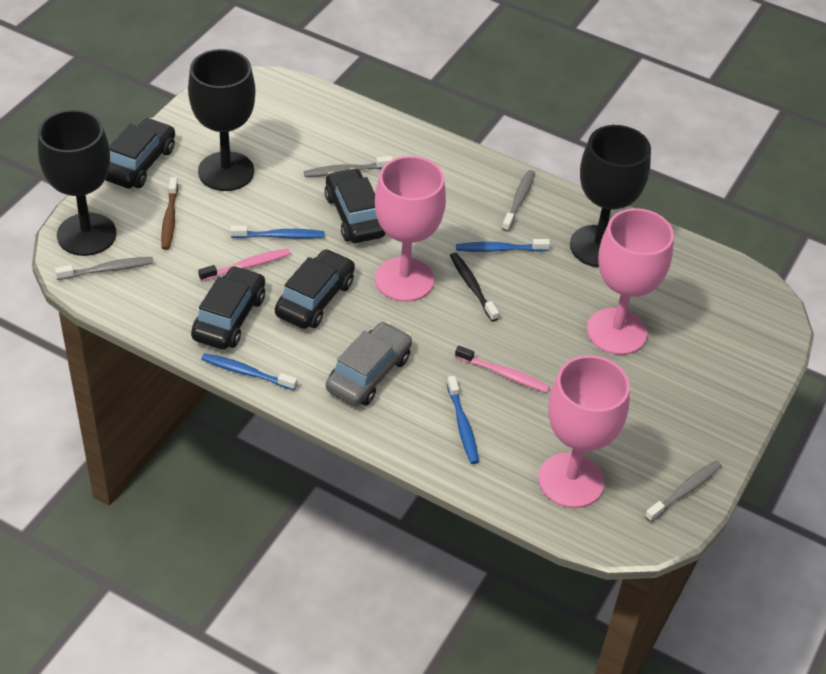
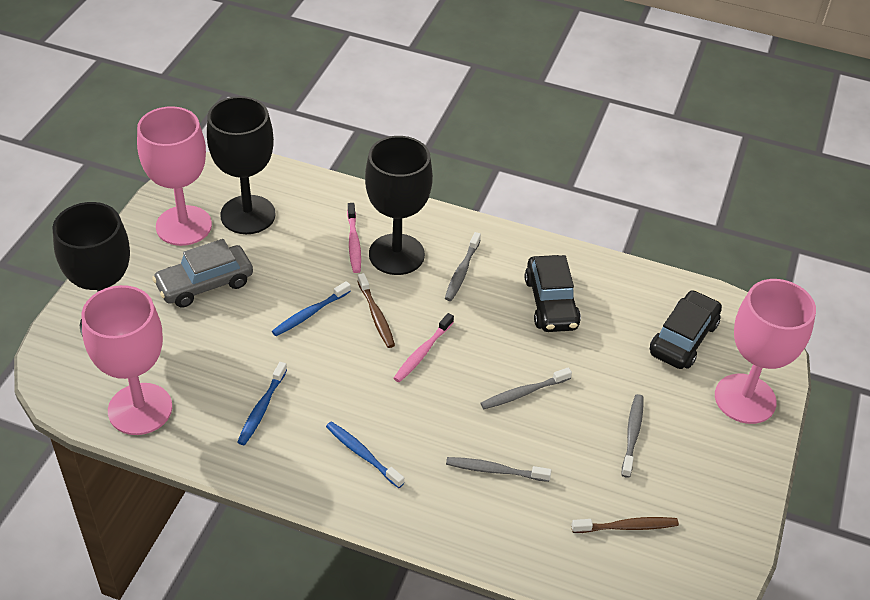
black car: [105,118,175,188] [191,266,265,350] [275,249,355,329] [325,168,386,243] = 4 -> [525,255,581,332] [650,290,722,369] = 2
black toothbrush: [450,253,499,322] = 1 -> none = 0
blue toothbrush: [201,353,297,390] [230,226,325,239] [447,376,479,464] [456,239,550,252] = 4 -> [237,362,287,445] [272,281,351,336] [326,421,404,488] = 3
brown toothbrush: [161,177,178,250] = 1 -> [358,273,395,348] [571,517,679,533] = 2

